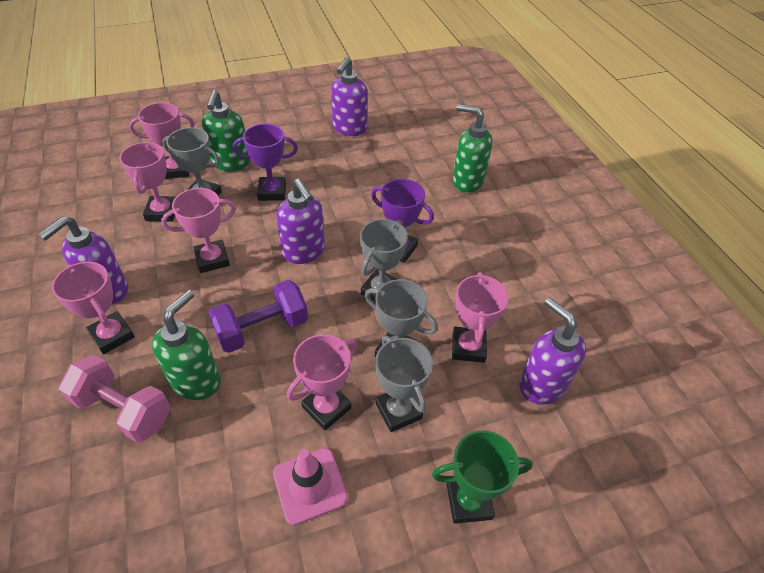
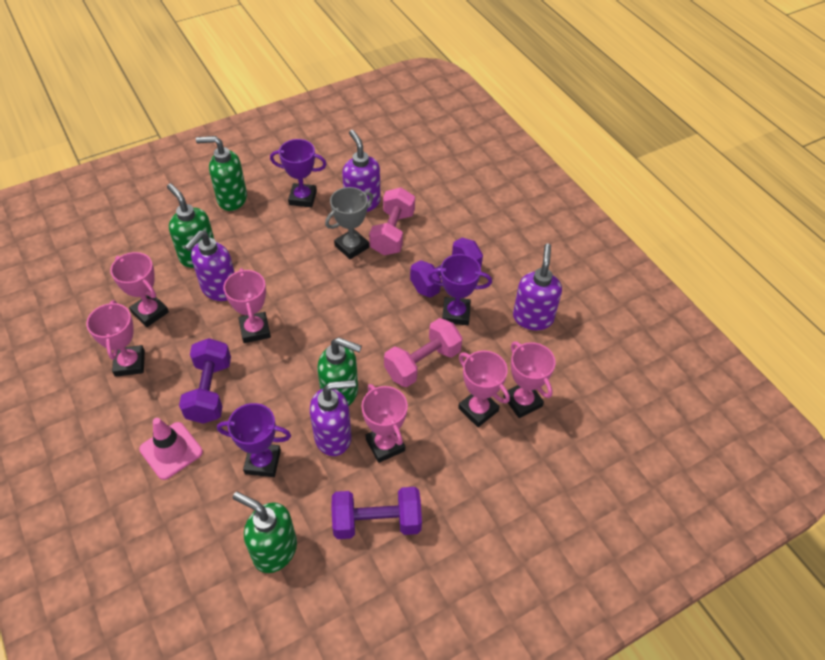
green soap dispenser: [152,290,221,400] [202,90,250,171] [453,104,492,192] = 3 -> [167,183,215,268] [196,136,247,211] [233,492,297,573] [317,337,362,406] = 4
green trophy: [432,431,533,524] = 1 -> none = 0
grey trophy: [162,127,222,196] [360,219,408,301] [365,279,438,357] [375,336,433,432] = 4 -> [325,187,373,259] = 1
pink dumbbell: [59,354,171,443] = 1 -> [369,187,415,255] [384,318,462,387] = 2
purple dumbbell: [209,280,308,353] = 1 -> [179,338,231,424] [331,487,422,539] [410,237,483,298] = 3
purple trophy: [233,124,298,201] [371,179,434,263] = 2 -> [217,403,291,477] [270,139,327,207] [428,254,492,325] = 3

